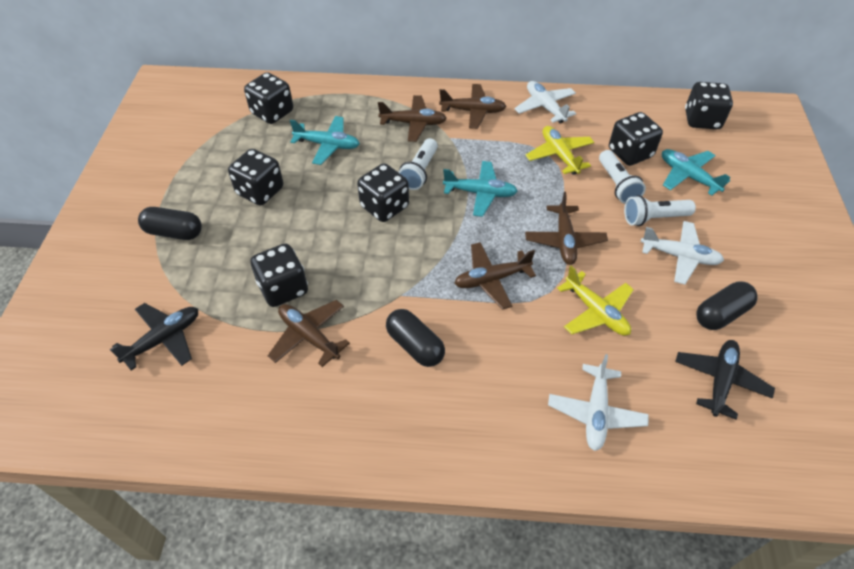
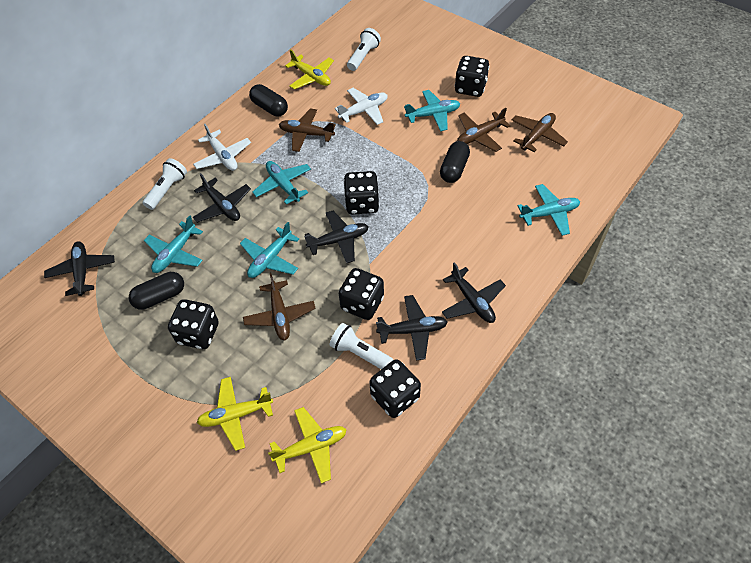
black dice: [228,149,283,206] [244,72,293,124] [250,244,308,307] [357,163,409,222] [609,112,663,166] [685,82,733,129] = 6 -> [168,299,219,349] [339,268,384,320] [343,171,379,215] [369,359,421,418] [455,56,489,97] = 5
black plane: [110,303,198,370] [675,340,775,420] = 2 -> [44,241,115,296] [193,173,251,223] [304,211,368,263] [376,295,448,360] [442,262,506,323] = 5
brown plane: [268,300,350,367] [378,95,447,142] [439,84,507,129] [454,242,536,310] [525,192,608,265] = 5 -> [243,273,316,340] [279,108,336,152] [457,108,510,152] [512,113,568,152] = 4
turquoise plane: [290,116,360,165] [443,161,518,217] [662,149,731,195] = 3 -> [144,215,203,273] [240,222,299,278] [252,161,311,205] [404,90,460,131] [517,184,580,236] = 5
white plane: [514,81,576,124] [548,354,649,451] [641,221,724,285] = 3 -> [193,124,251,171] [335,88,388,125] = 2
yellow plane: [526,126,594,175] [557,266,634,336] = 2 -> [197,377,273,451] [268,407,347,483] [285,49,334,89] = 3

